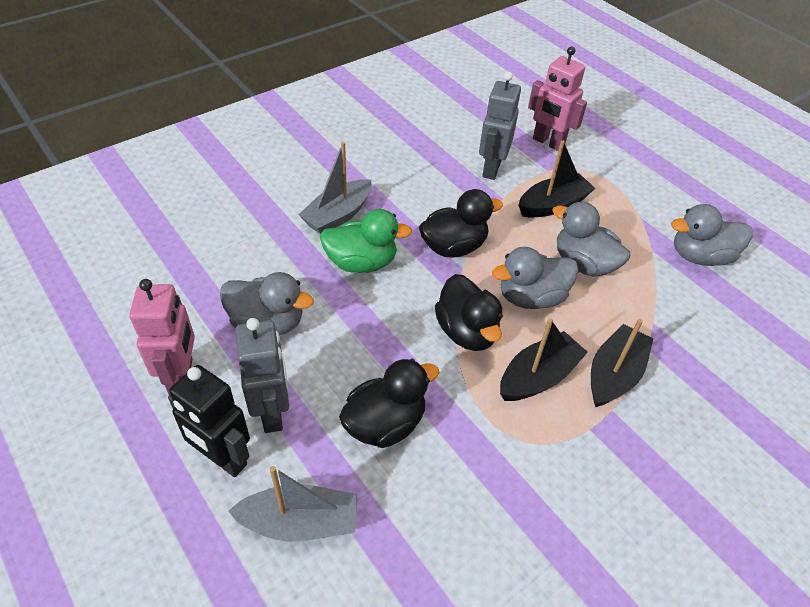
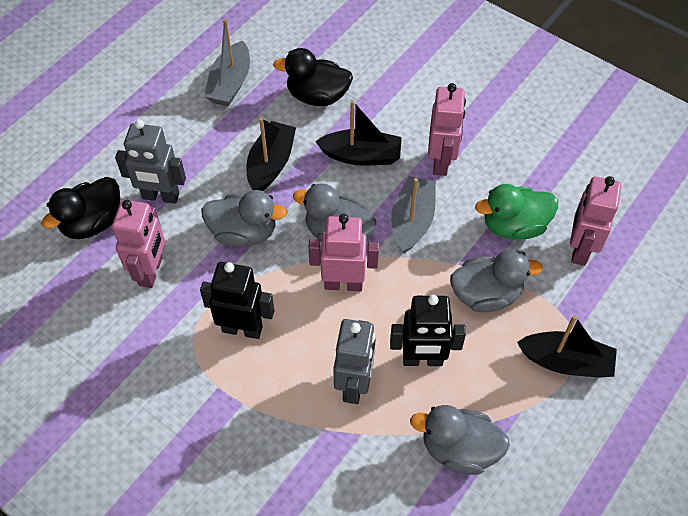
black duck: [339,359,439,448] [419,189,503,257] [435,274,503,351] = 3 -> [41,177,120,239] [273,48,353,106] = 2
black robot: [168,365,250,477] = 1 -> [200,262,274,339] [390,295,466,366] = 2
pink robot: [129,279,195,395] [528,47,587,151] = 2 -> [112,200,165,288] [309,214,379,291] [428,83,466,176] [570,176,621,266] = 4

